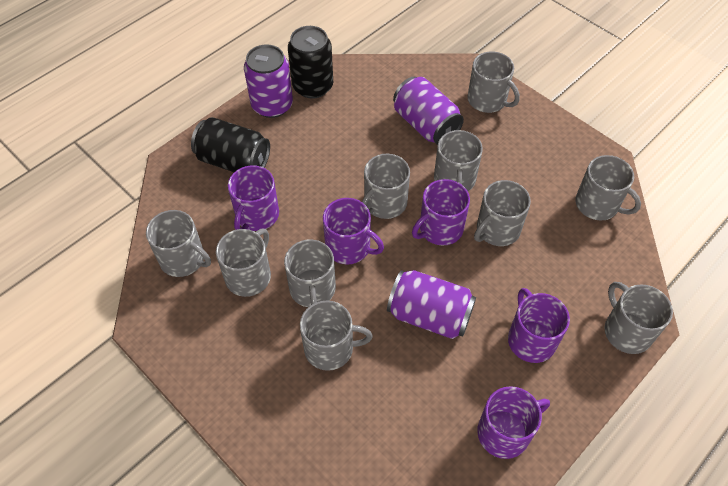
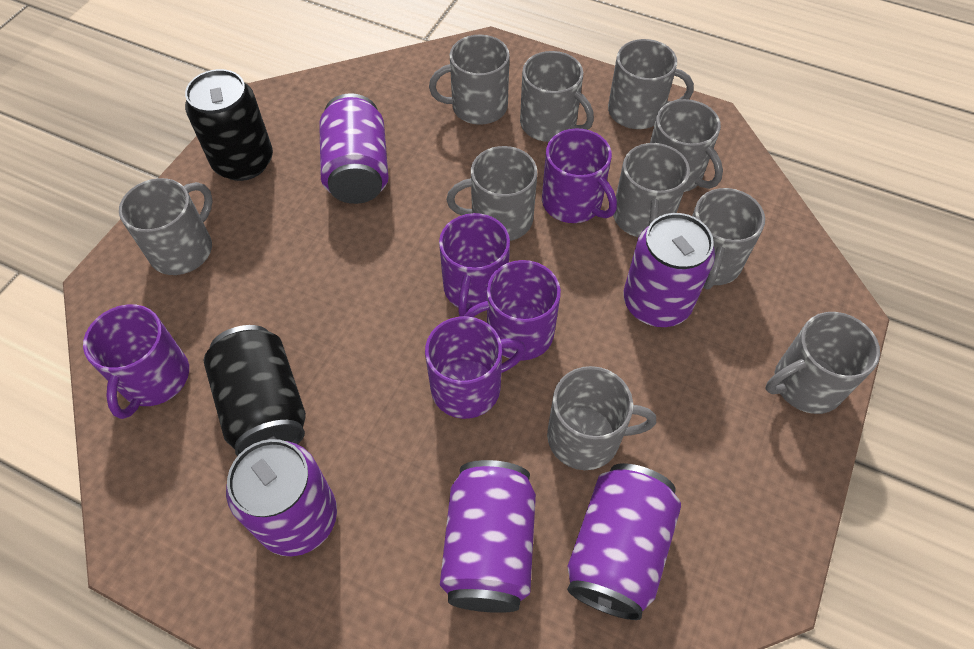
purple can: [244,44,293,118] [387,270,476,339] [393,77,464,145] = 3 -> [226,439,337,556] [319,93,389,204] [440,460,536,613] [567,463,681,620] [623,213,715,327] = 5

